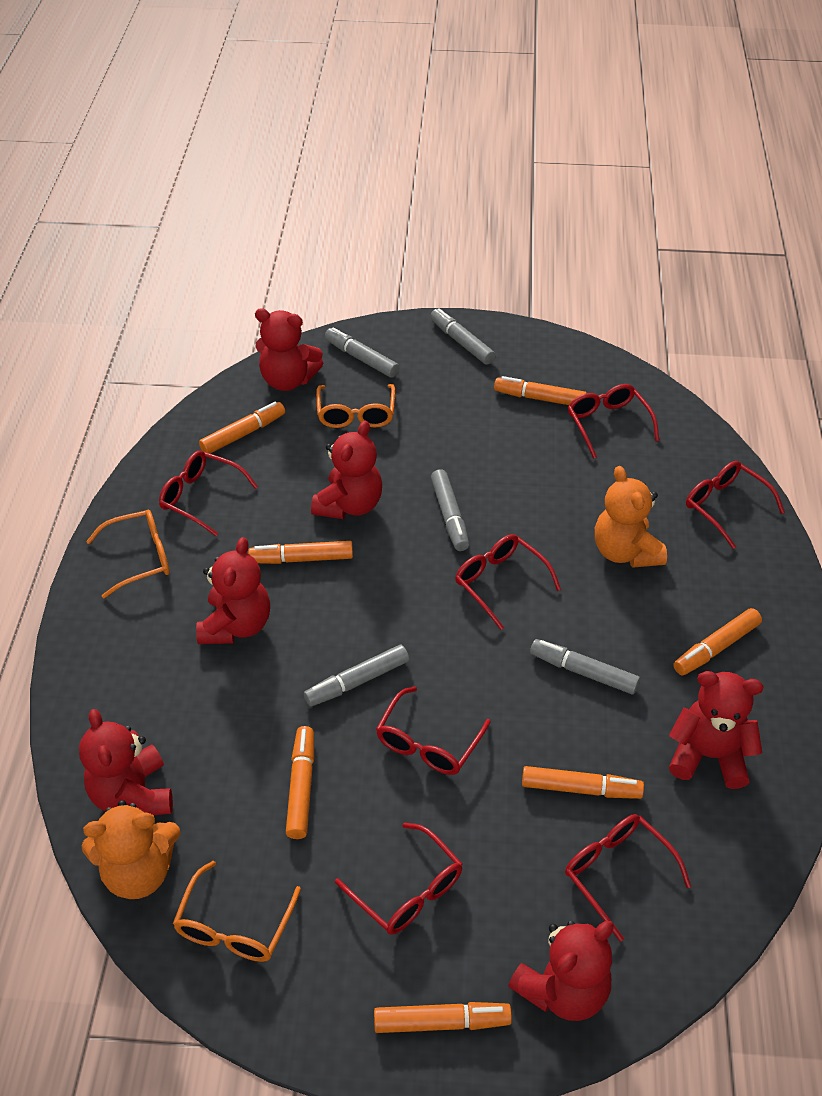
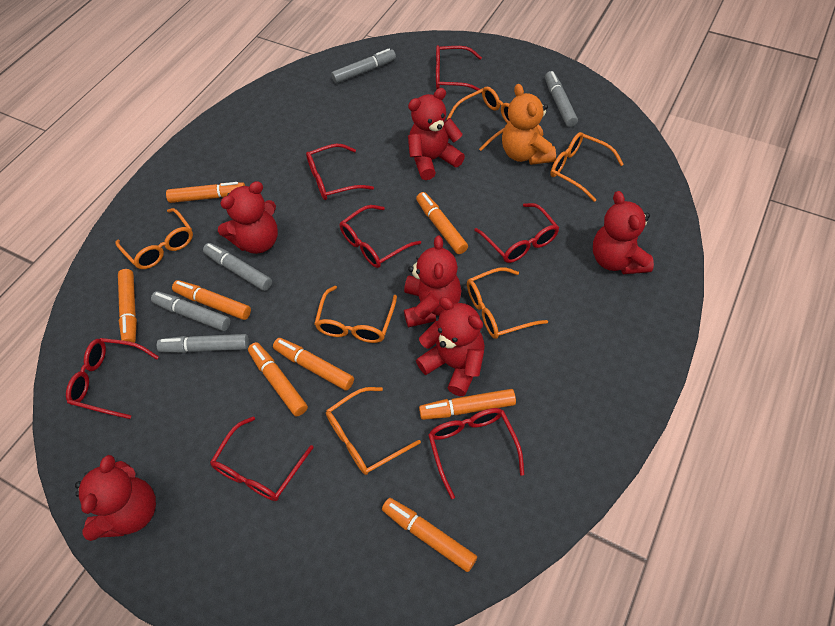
orange glasses: [86,510,170,599] [173,861,301,962] [316,384,395,428] = 3 -> [116,208,193,269] [314,286,397,343] [326,387,421,475] [447,87,510,151] [467,267,548,339] [550,132,624,202] = 6
orange marker: [199,402,285,454] [248,541,353,564] [286,726,314,839] [374,1002,512,1033] [494,376,587,405] [522,766,644,799] [674,608,762,675] = 7 -> [118,269,137,345] [166,182,245,203] [172,280,251,320] [248,342,308,416] [273,338,354,391] [382,498,477,572] [416,192,468,254] [419,389,516,420] = 8
orange teddy bear: [81,800,181,899] [595,466,667,568] = 2 -> [502,84,556,165] = 1

